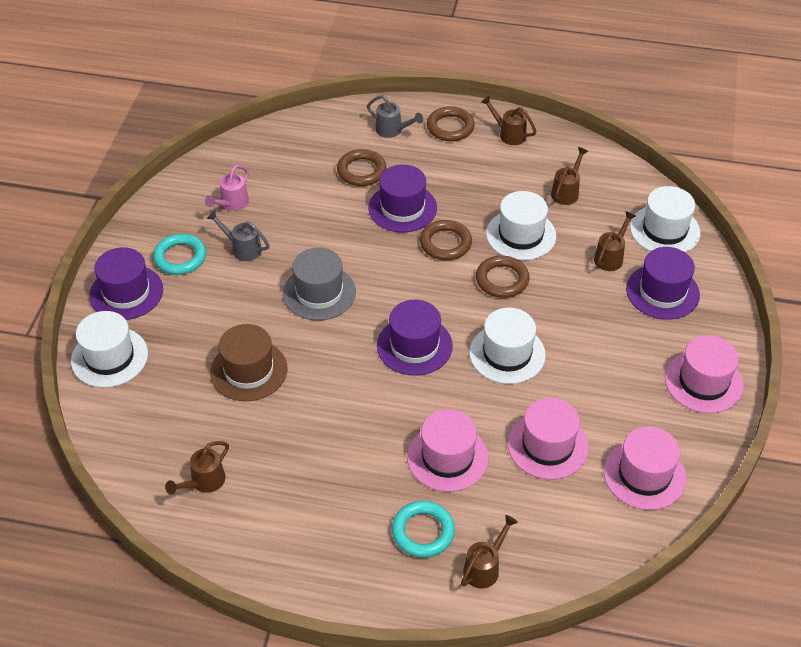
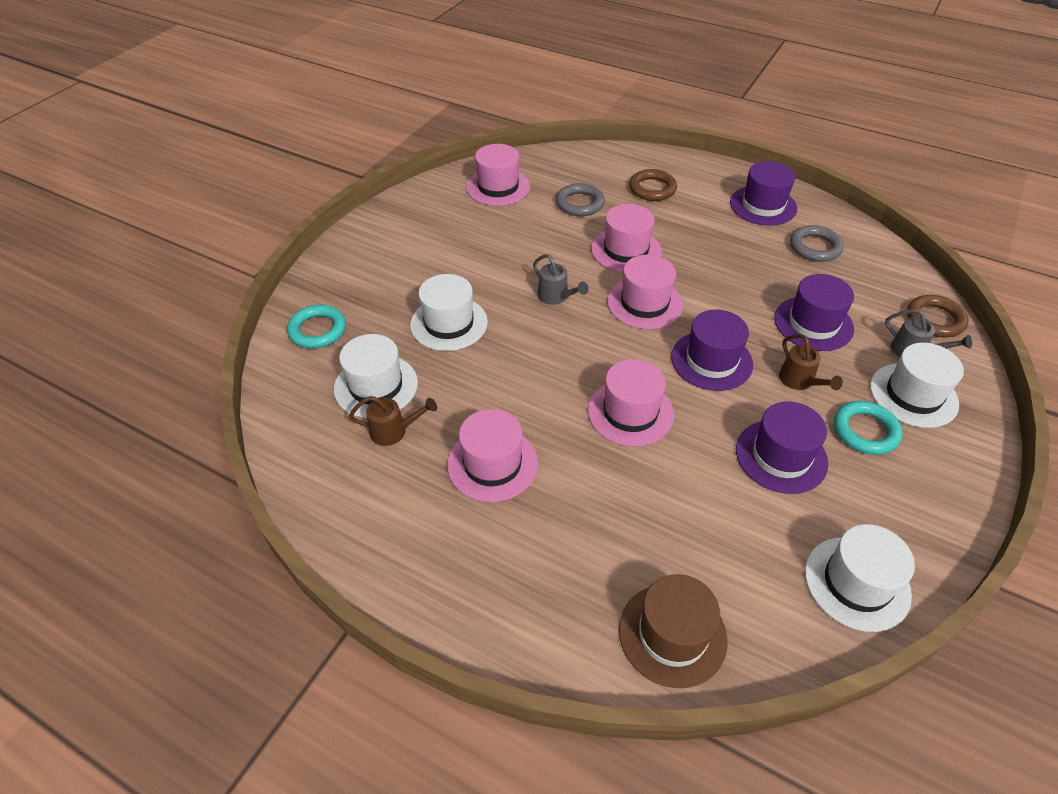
brown ring: [337,149,387,186] [420,220,472,260] [427,106,475,141] [476,255,529,298] = 4 -> [629,169,677,201] [907,295,968,337] = 2
brown watering can: [165,441,229,495] [461,515,518,588] [481,96,537,145] [551,147,588,205] [594,211,636,271] = 5 -> [349,396,437,446] [779,334,843,390] = 2
grey hat: [283,248,356,320] = 1 -> none = 0
grey ring: none = 0 -> [556,183,605,216] [790,225,844,262] = 2
pink hat: [407,409,488,492] [508,398,589,480] [604,426,687,510] [665,335,744,413] = 4 -> [447,409,538,502] [466,144,530,206] [588,359,674,446] [591,204,662,272] [607,255,683,330] = 5
pink watering can: [205,165,249,211] = 1 -> none = 0

